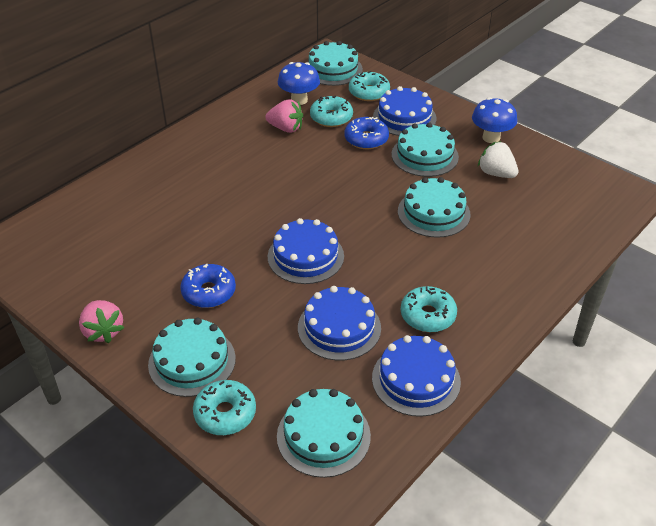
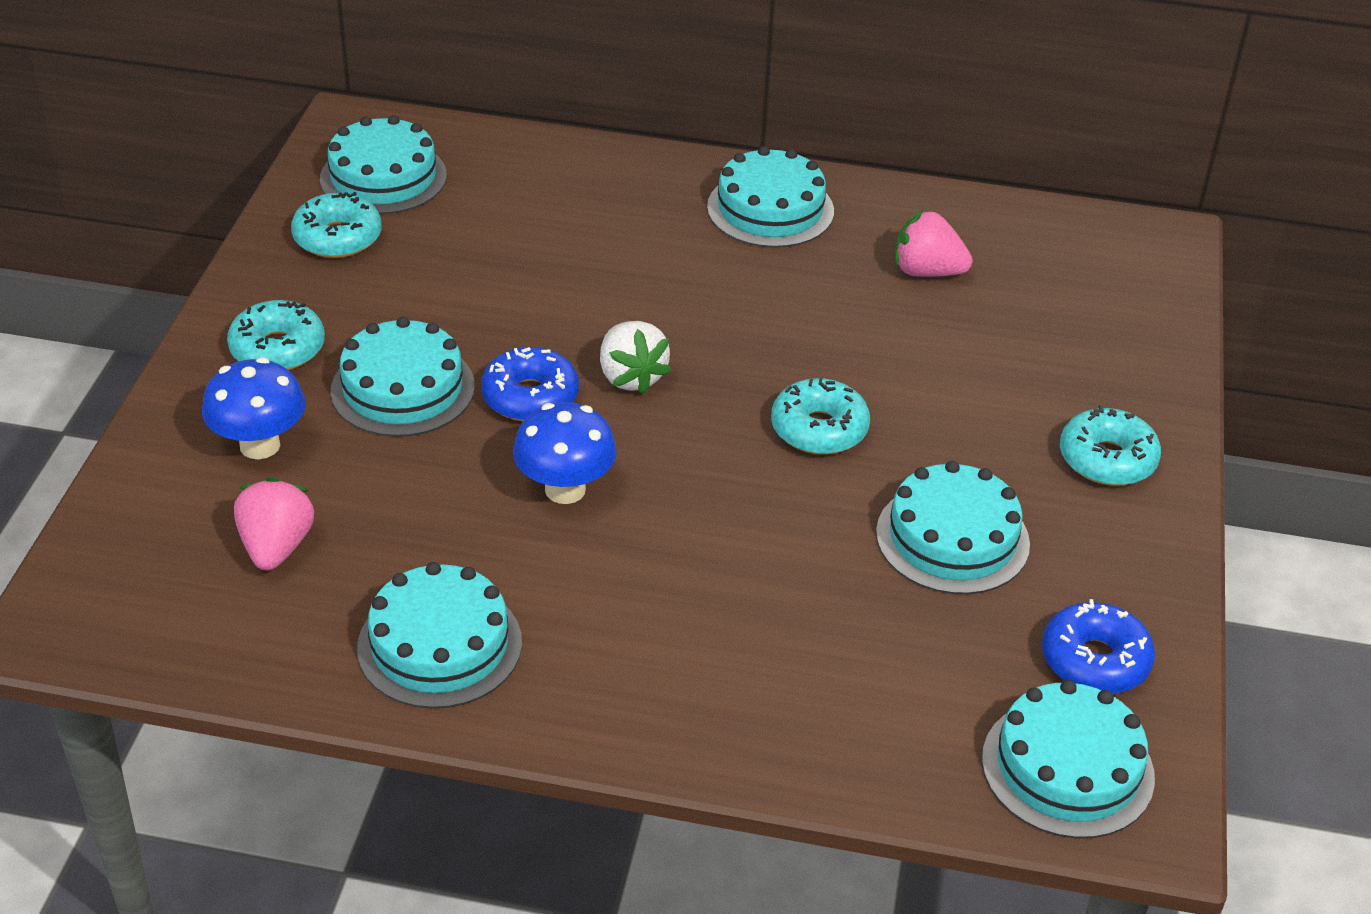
blue cake: [268,218,344,284] [298,286,381,361] [372,335,461,417] [373,86,436,136] = 4 -> none = 0
turquoise cake: [148,317,236,397] [277,389,371,478] [308,41,363,86] [391,122,459,177] [398,177,471,238] = 5 -> [320,115,447,214] [331,317,475,437] [357,562,522,709] [707,146,834,248] [876,461,1030,594] [982,680,1155,838] = 6

